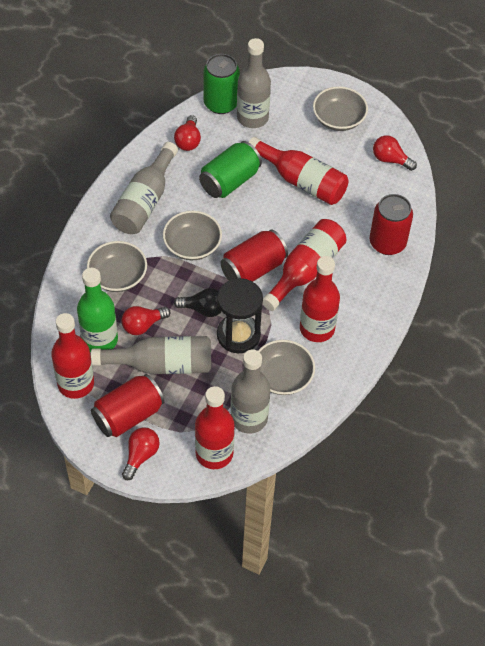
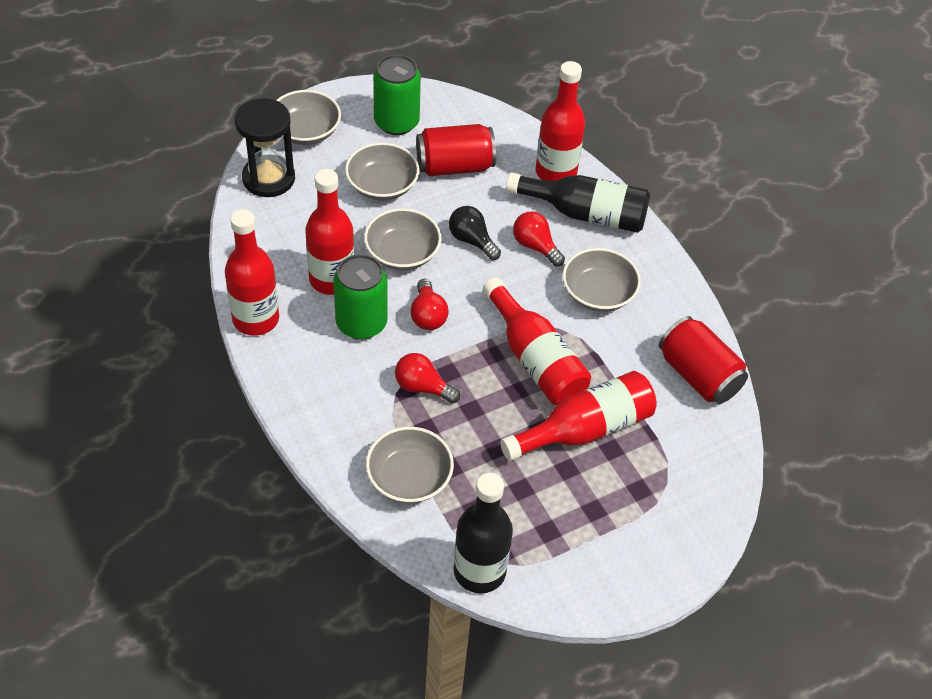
black bottle: none = 0 -> [454,473,513,593] [506,172,651,233] = 2
green bottle: [77,268,118,352] = 1 -> none = 0
grey bottle: [91,336,211,374] [110,142,178,234] [231,349,270,434] [237,38,271,128] = 4 -> none = 0
grey bowl: [87,241,147,292] [163,211,222,260] [258,340,315,395] [313,86,368,131] = 4 -> [276,90,341,145] [345,143,420,201] [364,208,442,270] [366,427,454,503] [562,248,641,312] = 5
red can: [91,374,165,437] [221,229,288,282] [369,194,413,255] = 3 -> [416,124,496,176] [659,316,748,404] = 2
red light bulb: [121,306,170,335] [122,427,160,480] [174,115,201,151] [373,135,417,171] = 4 -> [395,353,460,404] [410,279,449,330] [513,212,565,266] = 3

